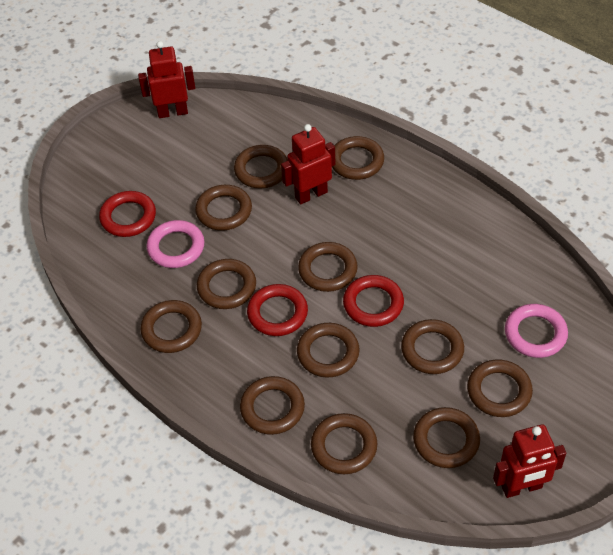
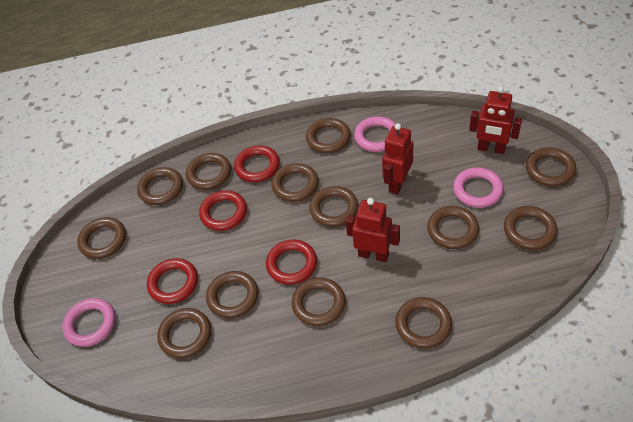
brown ring: [140,300,202,353] [195,185,252,231] [197,259,256,309] [234,145,288,188] [240,376,305,435] [297,323,360,378] [298,242,358,292] [311,413,378,474] [332,136,384,180] [401,319,464,374] [413,407,480,468] [467,359,533,417] = 12 -> [77,217,126,259] [137,167,183,205] [157,308,211,359] [186,153,231,190] [206,271,258,318] [272,163,319,202] [292,277,346,326] [306,118,351,153] [310,186,358,227] [395,297,452,349] [427,206,479,249] [504,206,557,250] [526,147,576,187] = 13
pink ring: [146,220,205,268] [505,304,568,358] = 2 -> [62,298,116,347] [354,116,396,152] [453,167,504,208] = 3
red ring: [99,191,156,237] [247,284,308,336] [343,275,404,327] = 3 -> [147,258,198,304] [199,190,247,231] [234,145,280,182] [266,239,317,285] = 4

